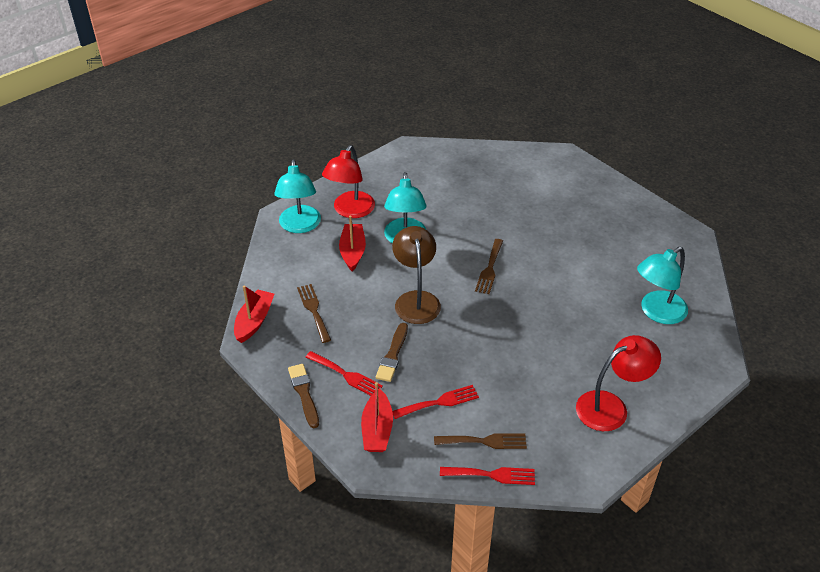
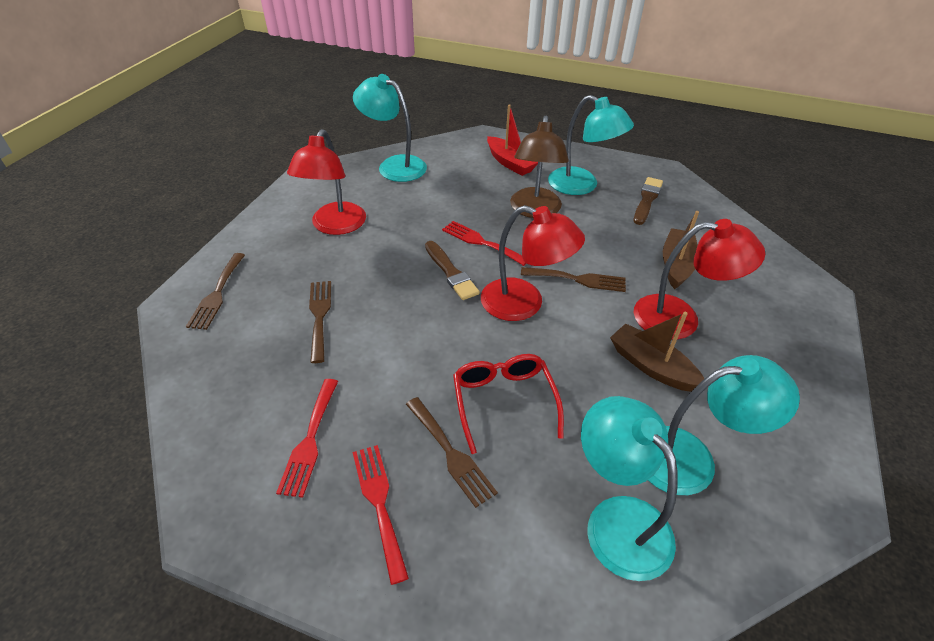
brown boat: none = 0 -> [610,312,704,392] [663,211,699,289] = 2
brown fork: [297,284,331,343] [434,433,527,449] [475,239,503,294] = 3 -> [186,253,245,330] [309,281,331,363] [406,397,498,508] [521,267,626,292] = 4
red boat: [234,285,274,343] [339,216,366,271] [361,382,393,452] = 3 -> [487,104,538,176] = 1
red glasses: none = 0 -> [453,354,564,454] = 1
red lamp: [322,145,375,218] [576,335,661,431] = 2 -> [287,129,366,235] [481,205,585,321] [634,219,765,340] = 3
turquoise lamp: [274,159,321,233] [384,172,427,244] [637,247,688,324] = 3 -> [353,74,427,182] [548,95,634,195] [581,396,678,581] [648,355,800,495] = 4

